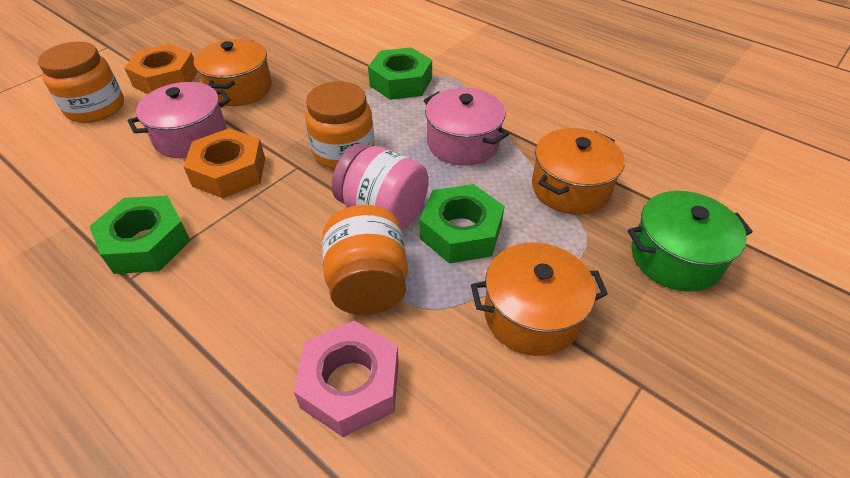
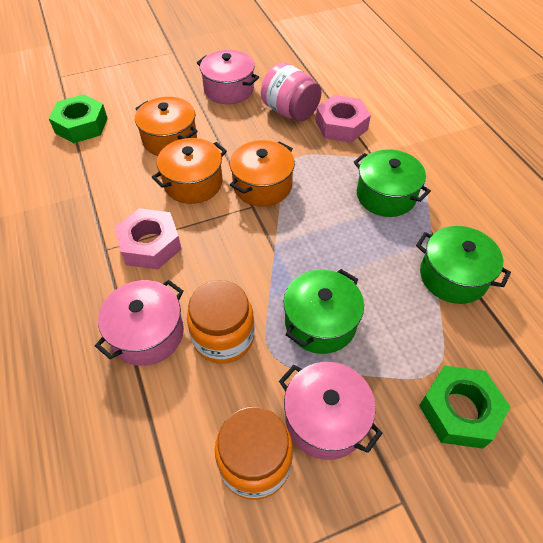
green nut: [89,196,191,274] [368,47,432,100] [420,184,505,264] = 3 -> [49,94,108,143] [419,366,511,449] = 2
green pot: [628,191,753,292] = 1 -> [284,269,364,354] [354,149,431,217] [416,226,511,304] = 3
orange jar: [38,42,124,123] [305,81,374,169] [322,205,408,315] = 3 -> [187,280,254,364] [215,407,293,500] = 2
orange nut: [125,44,198,94] [183,128,265,198] = 2 -> none = 0
pink nut: [293,321,399,437] = 1 -> [114,208,182,270] [316,95,371,143] = 2
pink pot: [128,82,231,158] [423,88,509,166] = 2 -> [95,280,184,366] [197,50,259,104] [279,362,383,460] = 3

